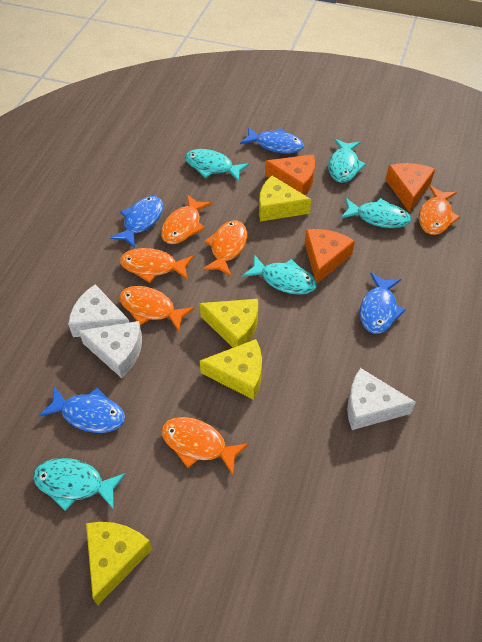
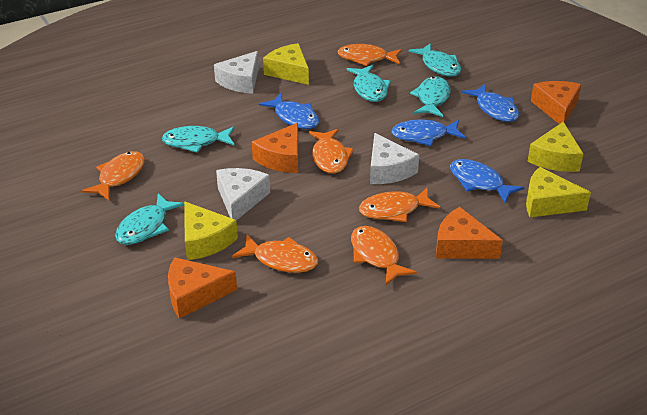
orange cheese: [265,154,315,195] [305,229,355,283] [386,163,435,212] = 3 -> [168,257,237,318] [252,123,298,173] [436,207,503,259] [531,81,581,124] = 4

